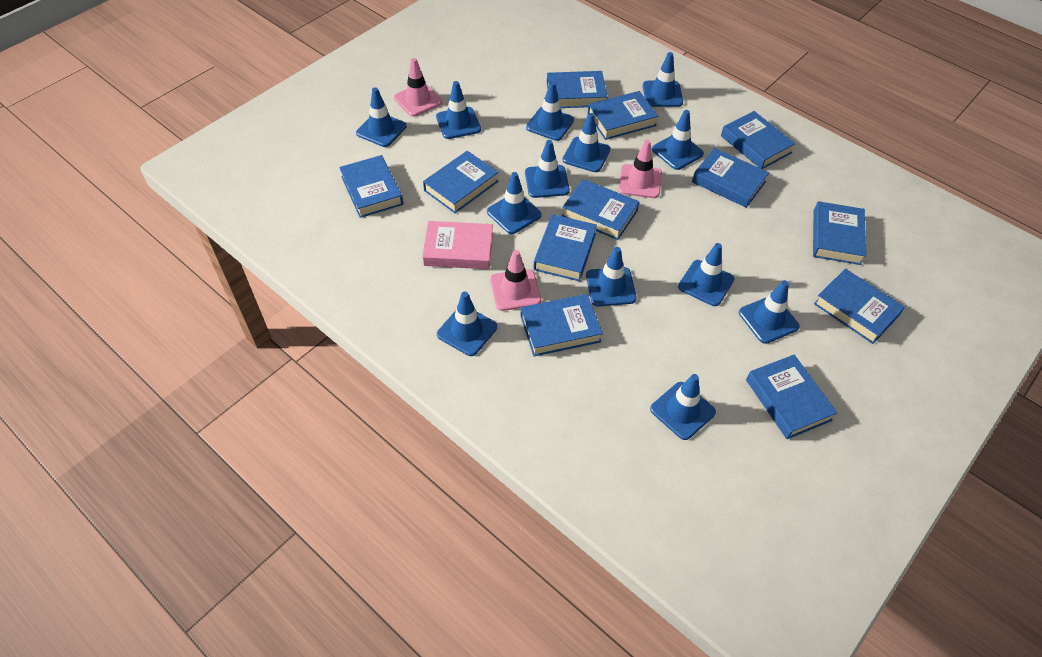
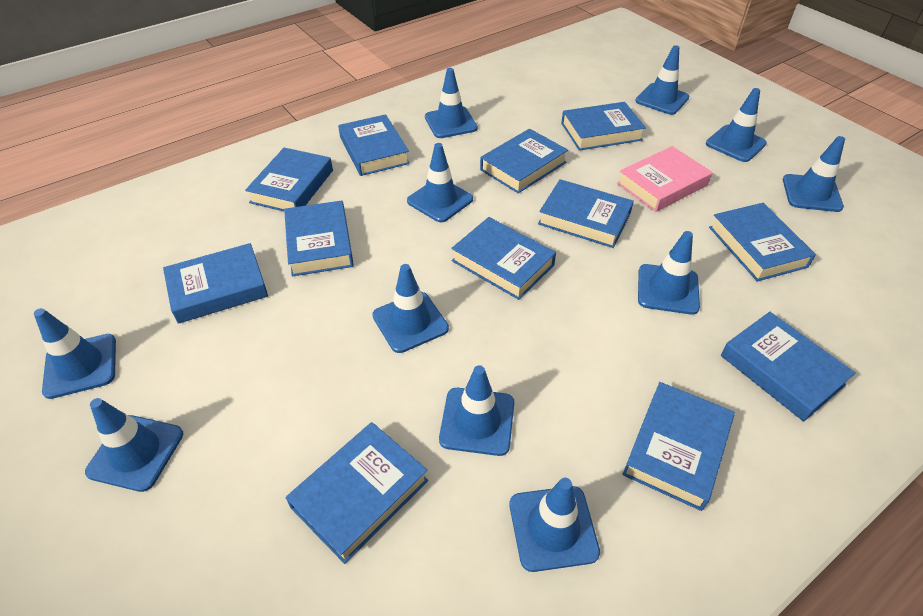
blue traffic cone: [356,87,407,147] [436,81,481,139] [437,291,497,356] [487,172,542,234] [525,140,570,198] [526,82,574,141] [562,113,611,172] [586,247,637,307] [643,52,683,107] [650,374,716,440] [652,110,704,170] [678,243,734,306] [739,280,800,344] = 13 -> [34,308,116,399] [85,398,183,492] [372,264,449,353] [407,143,473,222] [425,68,478,138] [439,365,515,456] [510,478,600,572] [635,45,689,115] [638,231,700,315] [706,88,767,162] [783,136,845,212] = 11
pink traffic cone: [394,58,442,117] [490,250,541,311] [618,140,662,198] = 3 -> none = 0

